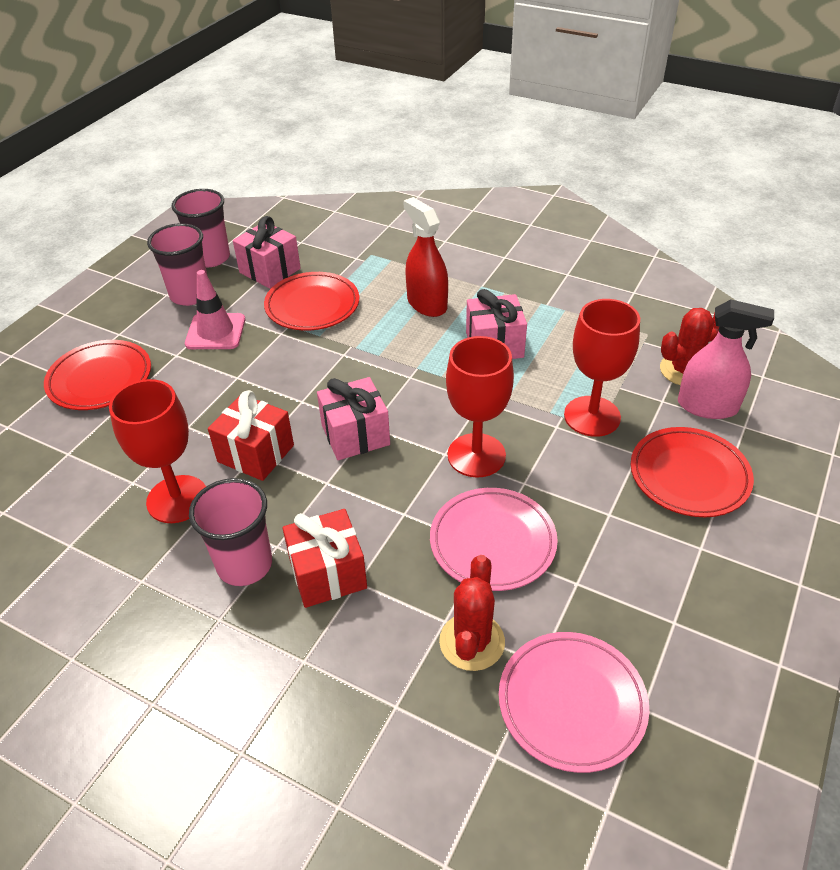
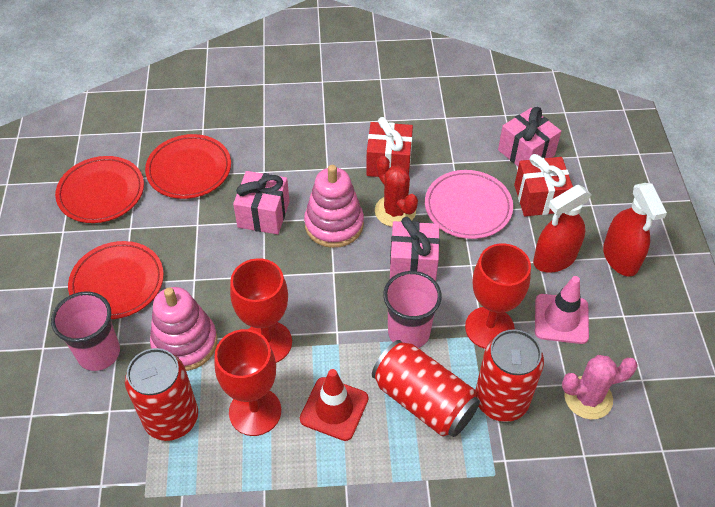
pink cactus: none = 0 -> [562,355,638,420] = 1
pink cup: [147,223,207,306] [172,189,230,267] [189,478,272,586] = 3 -> [51,291,120,371] [383,271,442,348] = 2
pink plate: [430,488,558,591] [499,632,649,773] = 2 -> [425,170,513,239] = 1
pink spray bottle: [678,299,774,419] = 1 -> none = 0
pink stacking toy: none = 0 -> [150,287,218,371] [304,165,364,248] = 2
red cactus: [439,555,505,671] [660,308,719,385] = 2 -> [375,156,418,227] = 1
red can: none = 0 -> [125,348,198,441] [372,340,480,437] [476,329,544,422] = 3
red spray bottle: [403,197,448,317] = 1 -> [533,185,592,273] [603,183,667,276] = 2
red traffic cone: none = 0 -> [300,369,368,441] = 1

